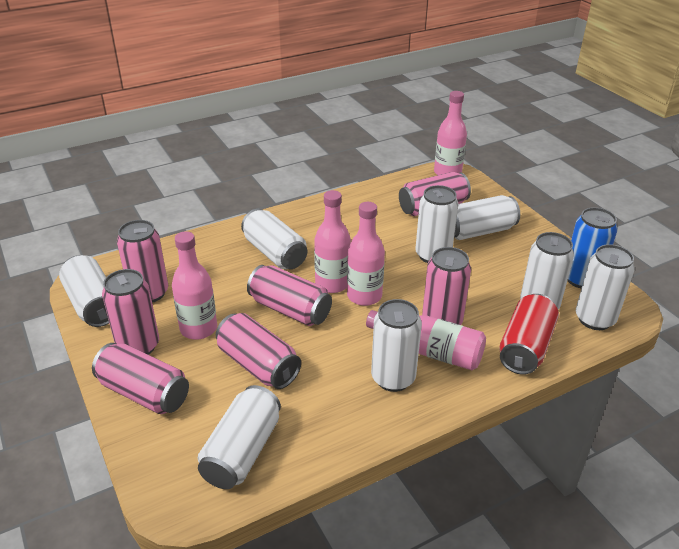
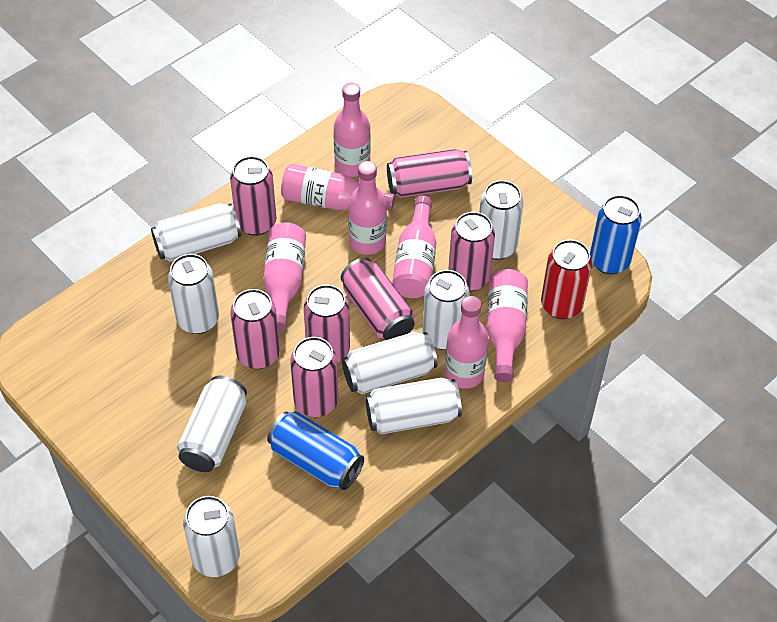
blue can: [567,207,618,288] = 1 -> [267,411,364,490] [590,195,642,274] = 2
pink bottle: [172,231,217,340] [314,190,351,293] [347,202,385,306] [366,310,486,370] [434,91,467,175] = 5 -> [263,222,306,332] [281,164,395,211] [334,83,371,177] [348,161,387,255] [392,196,436,298] [445,296,488,389] [486,269,528,382] = 7

